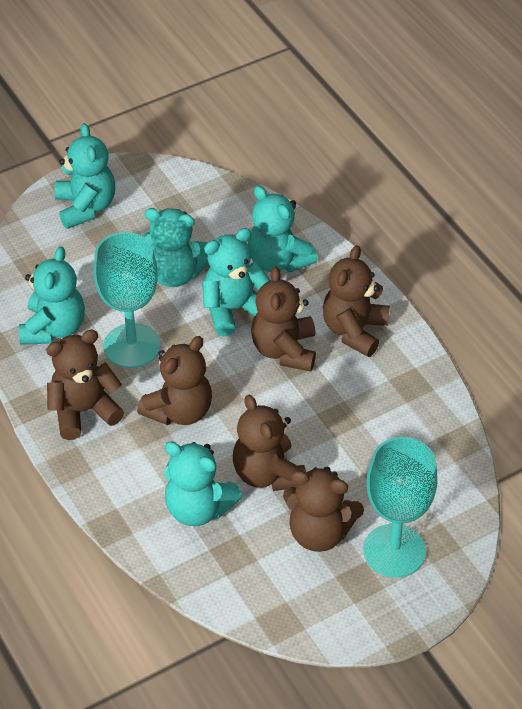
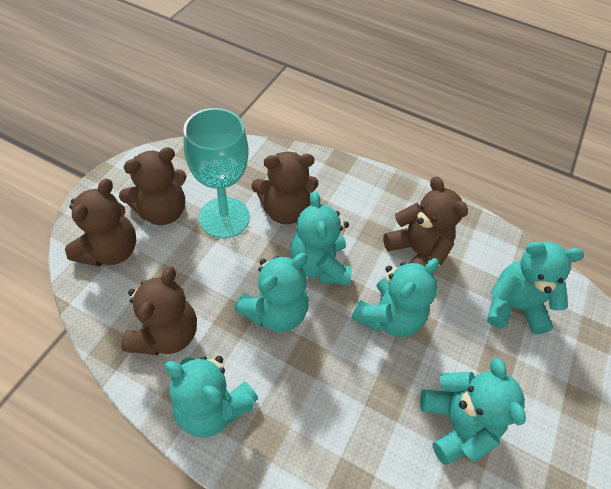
brown teddy bear: [46,330,124,440] [137,336,212,425] [233,394,306,491] [251,267,316,372] [283,467,364,552] [323,245,390,357] = 6 -> [65,179,137,267] [119,147,186,225] [121,267,197,356] [252,152,318,224] [383,177,468,266] = 5
turquoise goblet: [94,232,160,368] [364,437,437,577] = 2 -> [183,108,250,238] = 1

